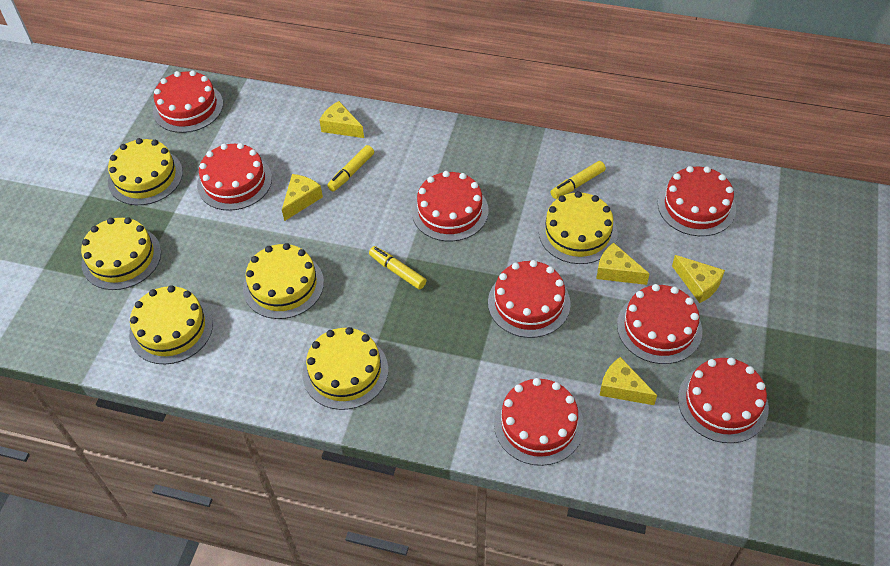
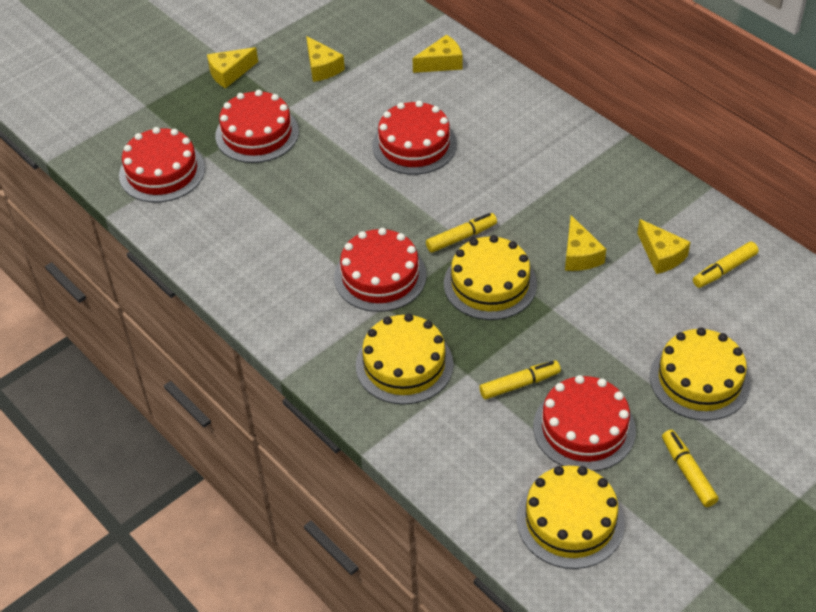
red cake: [153,70,223,133] [197,143,272,211] [412,171,488,241] [488,260,571,338] [494,378,584,466] [617,284,702,364] [658,166,736,236] [678,358,769,443] = 8 -> [119,127,205,202] [215,90,299,163] [334,228,426,312] [372,100,457,175] [533,375,636,471] = 5
yellow cake: [81,217,161,290] [108,138,183,205] [129,285,213,364] [243,243,324,319] [302,327,388,410] [539,191,618,264] = 6 -> [356,313,453,405] [444,235,537,320] [517,466,625,569] [650,328,751,421] = 4
yellow marker: [327,145,374,191] [369,246,427,289] [551,161,606,199] = 3 -> [426,213,497,253] [479,360,561,399] [662,430,719,507] [693,241,759,288] = 4

